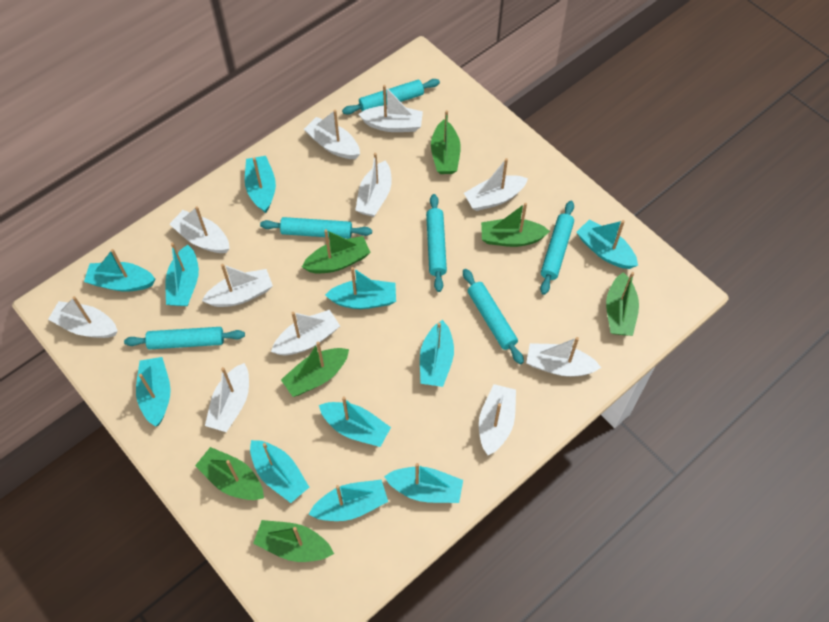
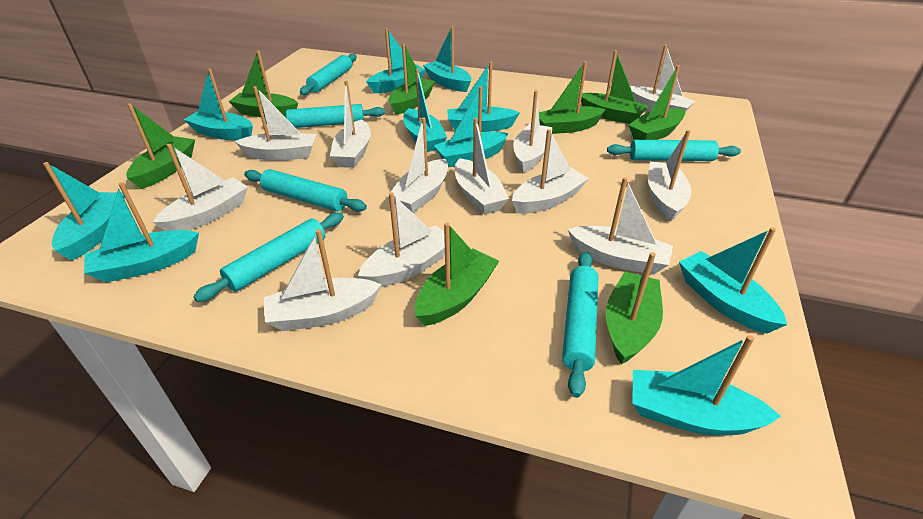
green boat: [195,447,264,500] [253,520,334,562] [281,342,349,397] [302,229,371,274] [431,110,461,174] [481,203,550,247] [606,272,639,336] = 7 -> [126,103,195,189] [229,50,298,117] [389,44,435,115] [415,222,499,326] [539,61,606,134] [581,50,649,124] [606,252,663,364] [629,65,685,140] = 8
turquoise boat: [84,249,156,292] [136,357,171,427] [166,243,199,306] [245,156,276,213] [250,440,309,503] [309,480,388,521] [319,396,391,447] [325,267,396,309] [384,463,463,503] [420,320,454,387] [576,219,638,269] = 11 -> [43,162,125,261] [84,182,199,282] [184,69,253,140] [366,28,426,93] [403,69,447,152] [423,26,471,92] [434,86,508,167] [447,62,520,132] [632,335,781,436] [679,227,787,334] = 10
white boat: [48,296,118,338] [169,206,230,253] [202,264,273,307] [205,363,249,432] [271,310,340,355] [304,110,360,159] [355,153,392,217] [359,85,423,132] [464,158,528,211] [479,384,516,455] [526,337,601,377] = 11 -> [153,144,248,231] [235,86,316,161] [264,229,382,331] [330,81,371,168] [358,192,445,287] [387,117,448,213] [455,118,509,215] [512,129,589,214] [513,90,552,173] [568,177,673,275] [630,45,696,112] [648,130,692,222] = 12

